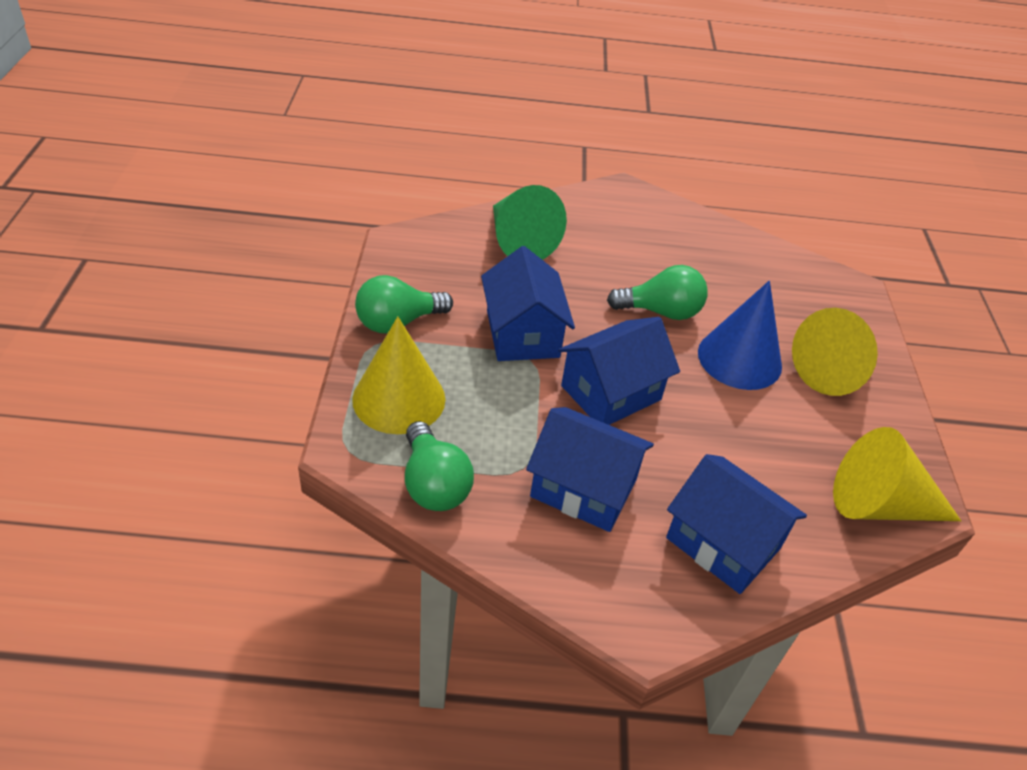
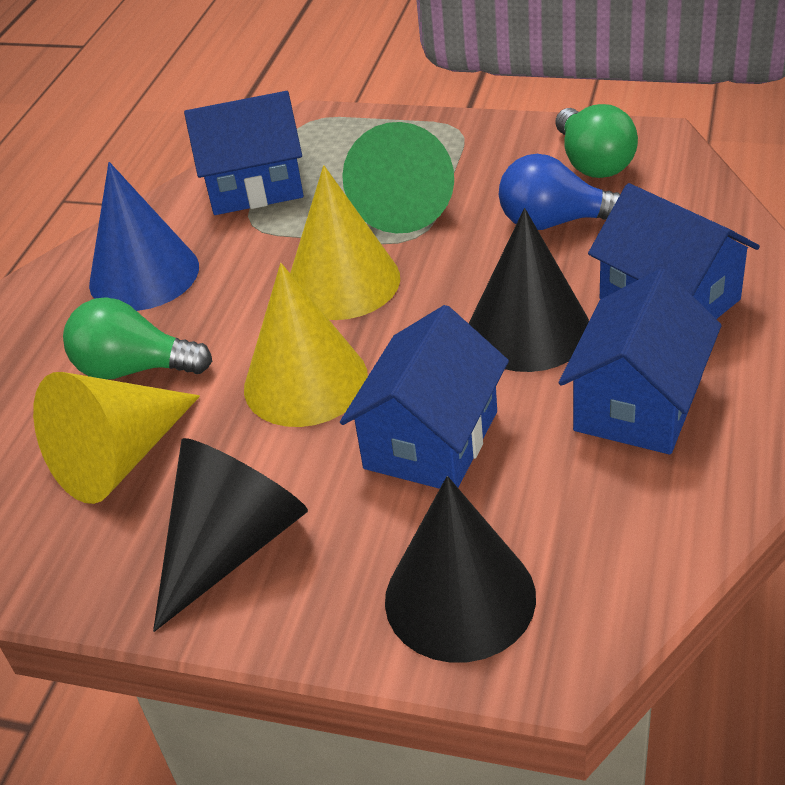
black cone: none = 0 -> [153,438,308,632] [385,476,536,663] [468,208,589,372] = 3
blue light bulb: none = 0 -> [499,154,620,230] = 1
green light bulb: [355,275,453,333] [405,421,474,511] [607,265,708,320] = 3 -> [63,297,212,379] [555,104,638,178] = 2

